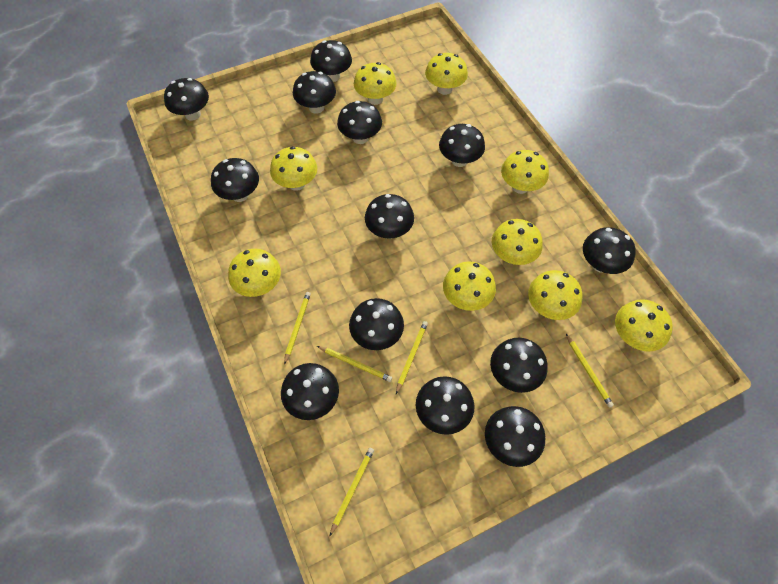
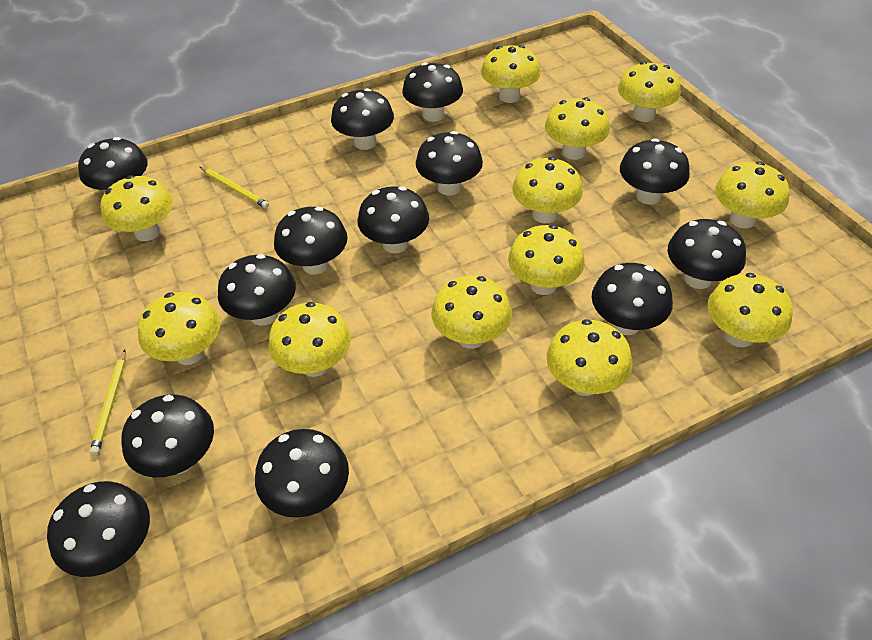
yellow mushroom: [228,249,281,297] [270,146,317,191] [354,62,397,105] [425,53,468,95] [443,261,496,311] [492,219,543,265] [501,150,549,194] [528,270,582,320] [615,299,673,352] = 9 -> [100,175,173,241] [138,292,220,365] [268,302,351,377] [431,276,512,349] [481,45,541,103] [508,225,585,295] [512,157,583,224] [545,97,610,160] [547,319,632,396] [618,61,681,122] [708,273,793,347] [715,161,789,229] = 12
yellow pencil: [284,292,311,365] [317,346,392,382] [330,448,374,536] [396,321,428,394] [566,334,614,408] = 5 -> [90,350,126,455] [200,167,269,208] = 2

